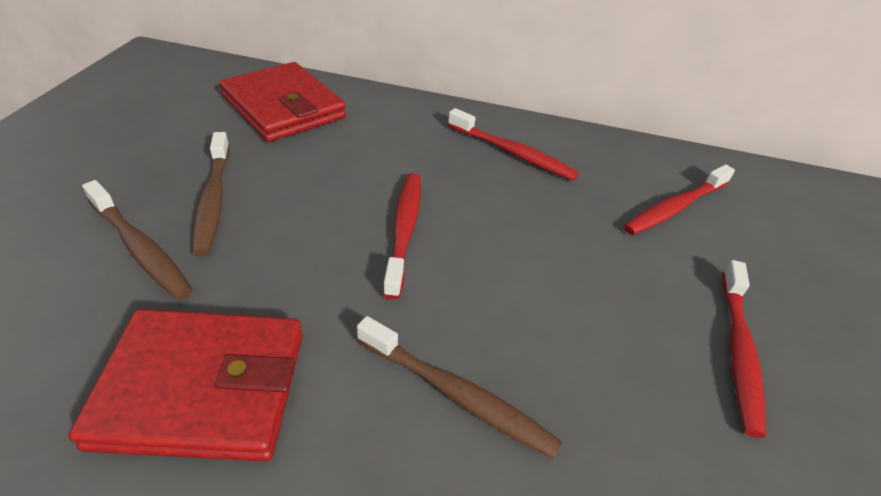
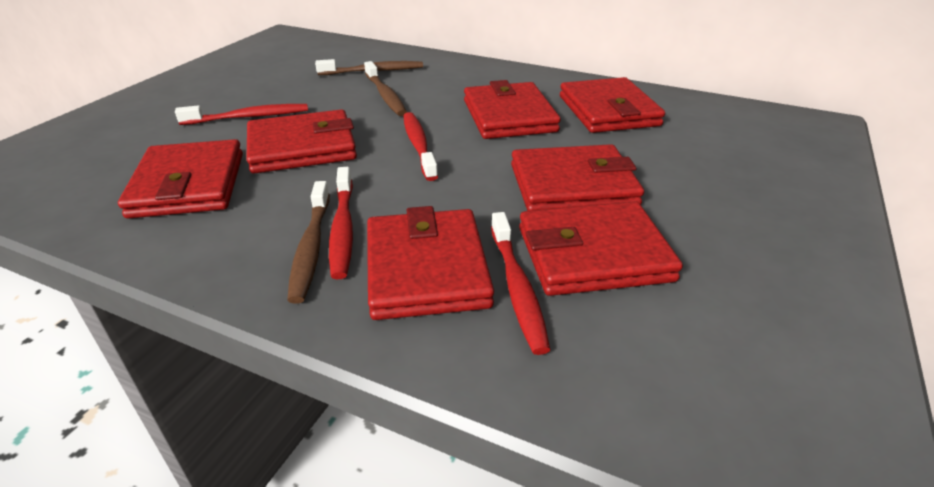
red wallet: [68,309,303,461] [219,62,346,142] = 2 -> [118,139,243,219] [246,109,357,174] [367,206,494,320] [464,80,561,139] [511,144,644,211] [519,201,683,296] [560,77,665,133] = 7

